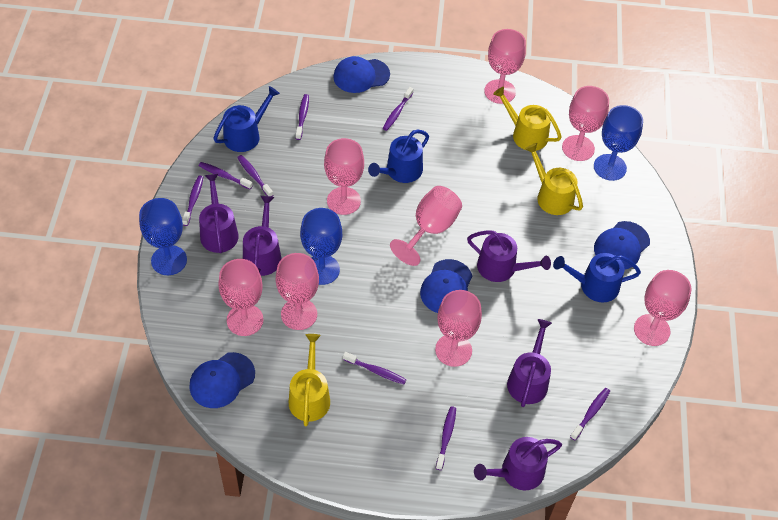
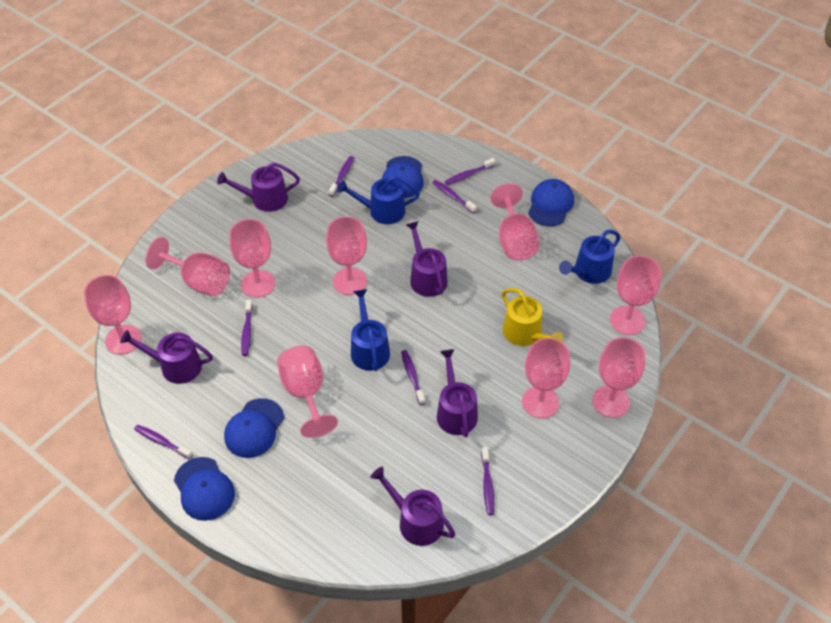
blue goblet: [139,198,187,275] [300,208,342,285] [594,105,643,181] = 3 -> none = 0
pink goblet: [218,259,263,336] [276,253,319,330] [324,138,364,215] [390,186,462,266] [435,290,482,367] [484,29,526,104] [562,86,609,161] [634,270,692,346] = 8 -> [84,275,142,355] [145,237,230,296] [229,219,275,298] [277,346,338,438] [326,216,367,295] [490,183,539,260] [522,338,570,418] [592,337,646,418] [610,256,661,335] = 9
purple toothbrush: [182,176,203,226] [199,162,253,189] [237,155,273,197] [296,94,309,140] [343,352,407,384] [383,87,413,131] [436,406,456,470] [570,388,610,441] = 8 -> [134,425,193,459] [241,300,253,356] [329,156,354,197] [401,350,425,405] [432,180,477,213] [445,158,495,185] [481,447,495,515] = 7
yellow watering can: [289,334,330,426] [493,87,562,151] [525,143,583,215] = 3 -> [502,288,563,346] = 1

